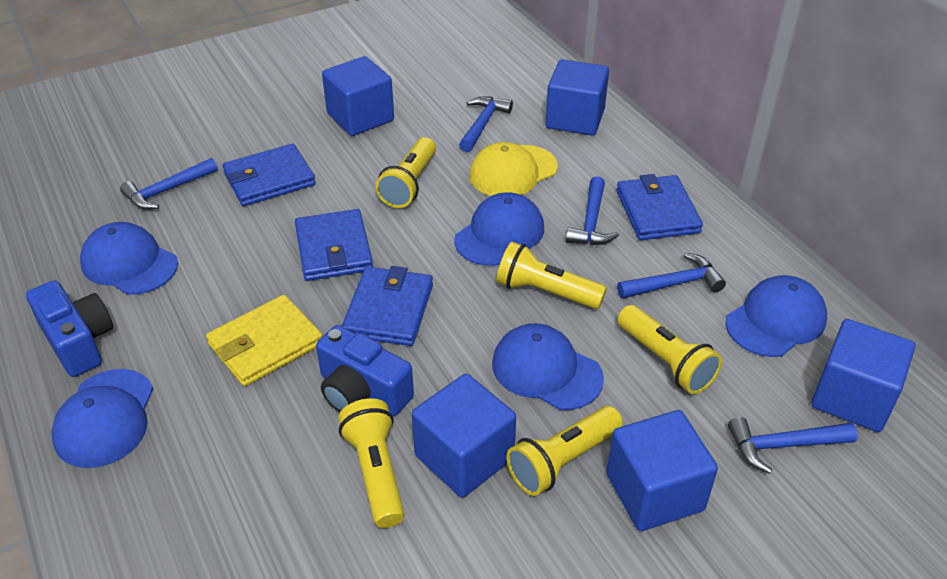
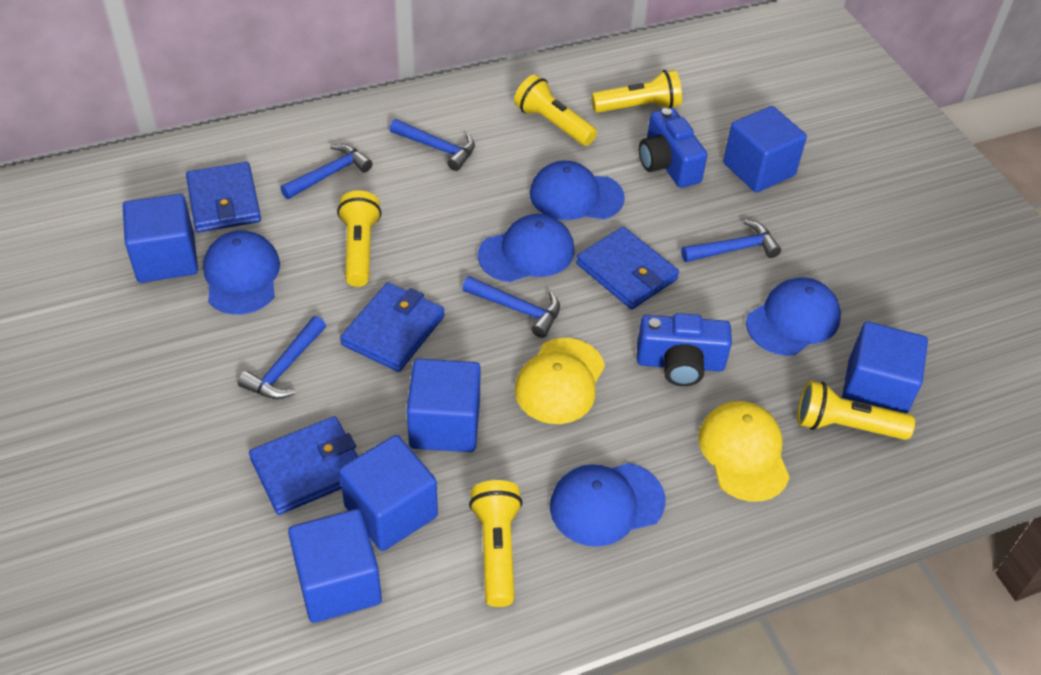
blue cube: [322,56,394,136] [412,374,516,498] [546,59,609,136] [606,410,718,531] [811,319,915,432] = 5 -> [123,194,198,283] [288,509,382,623] [339,435,438,551] [407,358,481,452] [723,106,807,193] [842,322,928,414] = 6
yellow cap: [469,142,558,196] = 1 -> [515,338,605,424] [698,401,790,502] = 2
yellow wallet: [206,295,323,386] = 1 -> none = 0

